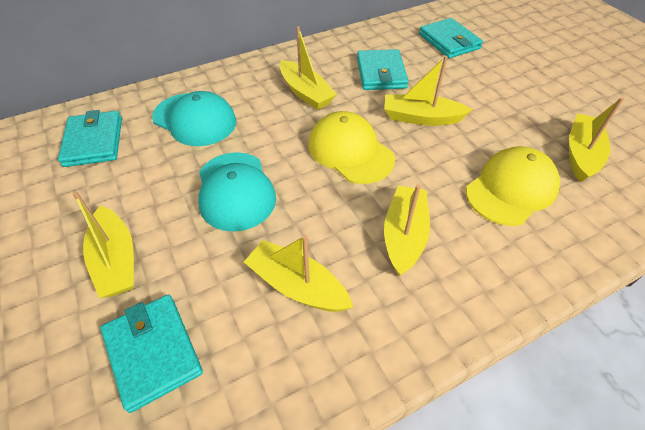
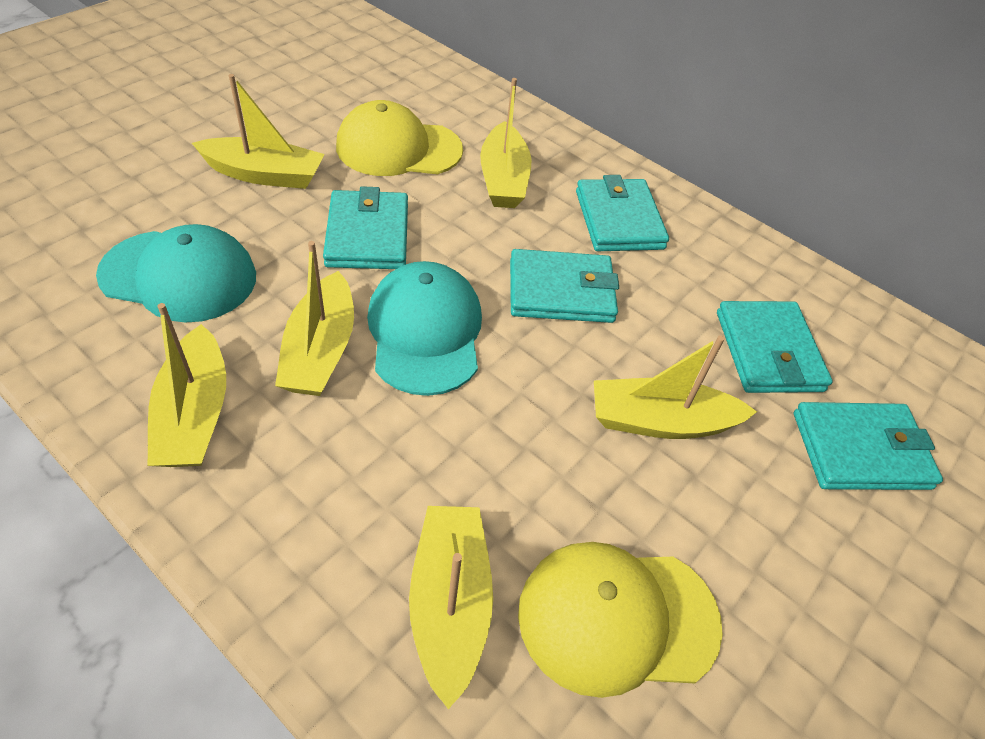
turquoise wallet: [58,110,122,167] [100,294,203,413] [357,49,408,90] [419,18,483,58] = 4 -> [323,186,408,269] [510,249,619,323] [576,175,669,251] [717,301,833,393] [794,402,943,490] = 5

